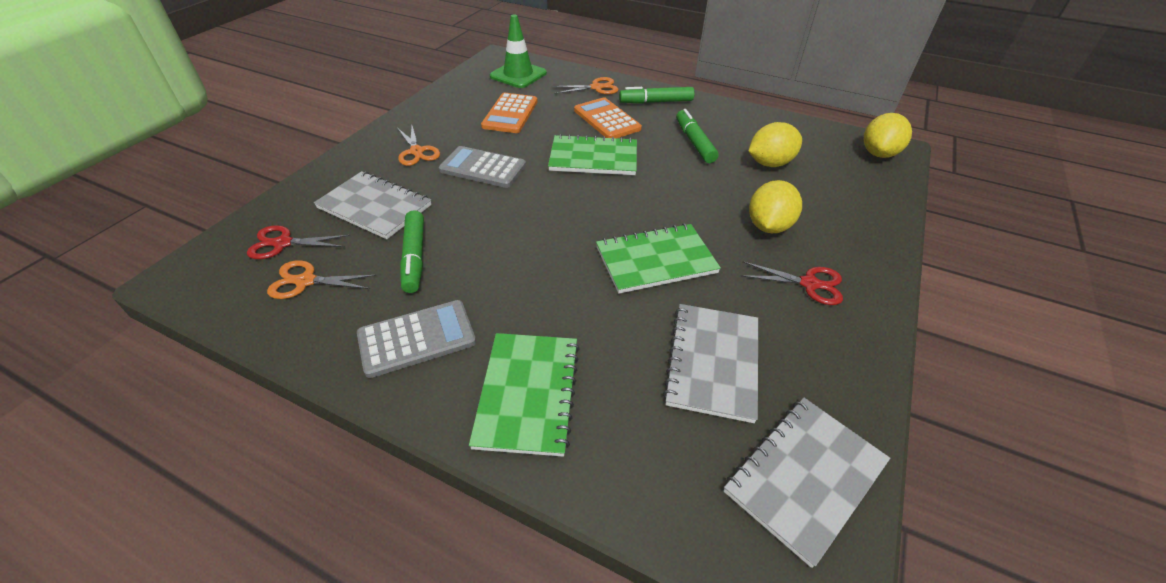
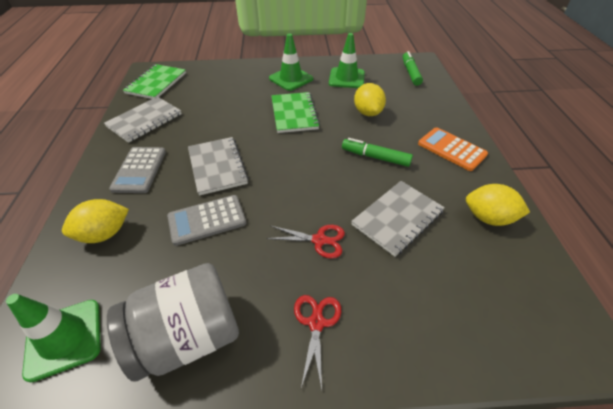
green marker: [400,211,424,293] [619,87,694,104] [676,109,719,163] = 3 -> [342,138,413,167] [403,51,423,86] = 2
green notebook: [469,333,580,457] [548,134,637,175] [596,224,721,294] = 3 -> [123,64,186,99] [271,92,320,133] = 2
green traffic cone: [490,15,547,88] = 1 -> [6,294,101,382] [269,34,313,91] [329,33,365,88] = 3
grey jar: none = 0 -> [107,263,239,381] = 1
orange calculator: [481,93,538,133] [574,97,642,138] = 2 -> [418,127,488,171] = 1
orange scissors: [267,260,377,299] [398,126,440,166] [552,77,619,94] = 3 -> none = 0

